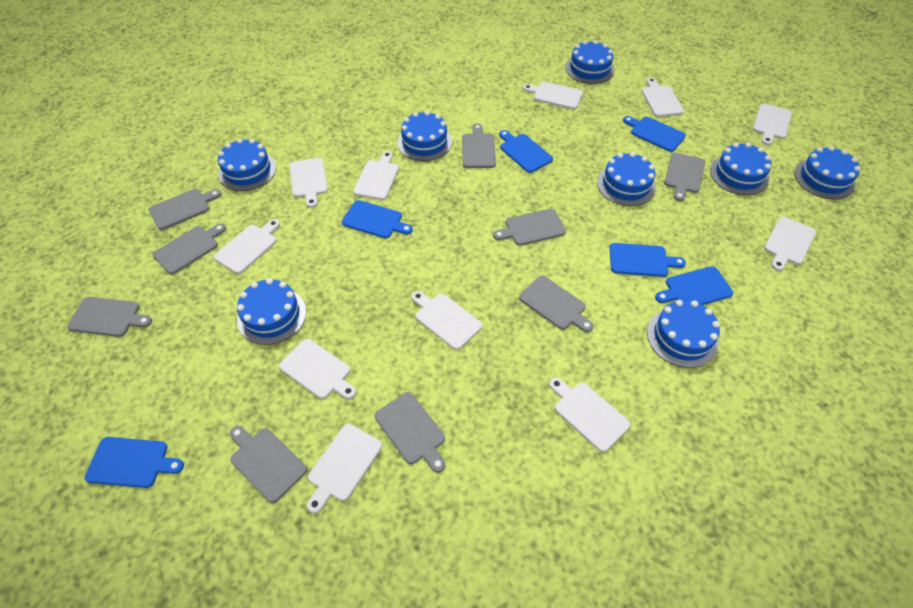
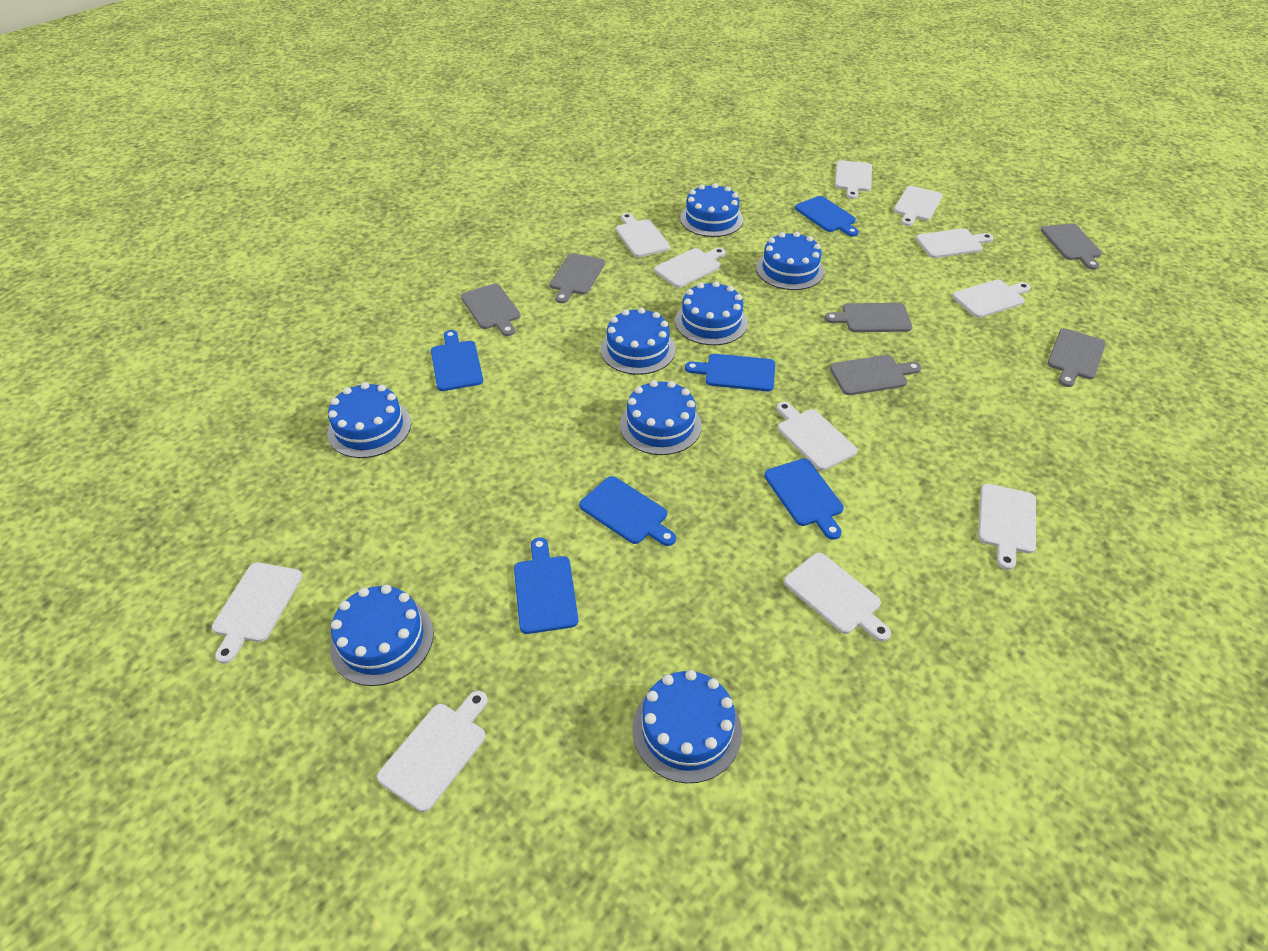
grey cutting board: [67,297,152,337] [149,189,221,230] [153,223,226,275] [230,426,307,503] [375,392,446,473] [462,124,496,168] [493,209,566,246] [519,276,593,332] [664,153,705,201] = 9 -> [461,284,520,336] [549,253,605,303] [824,303,912,332] [830,355,921,395] [1041,223,1102,270] [1047,328,1106,387] = 6

